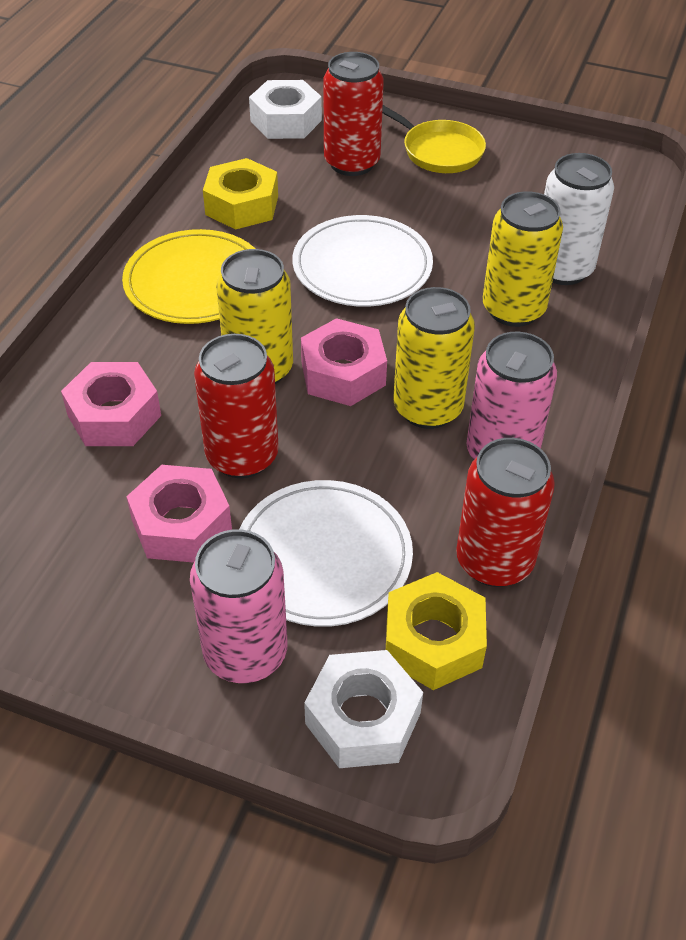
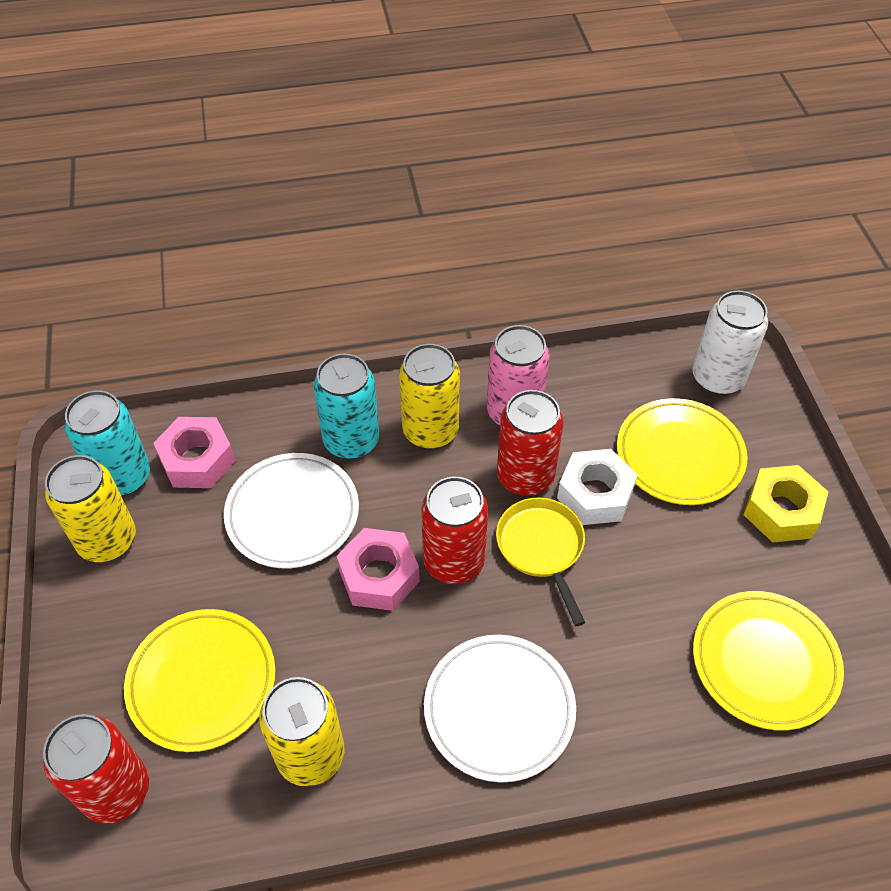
pink can: [190,529,287,683] [466,332,557,460] = 2 -> [487,325,550,425] = 1
pink nut: [61,362,161,446] [126,465,232,563] [301,318,387,406] = 3 -> [153,417,235,488] [337,528,420,611] = 2
turquoise can: none = 0 -> [65,390,150,496] [313,353,379,459] = 2
white nut: [249,80,322,139] [304,650,423,768] = 2 -> [557,449,638,525] = 1
yellow nut: [203,158,278,230] [386,572,487,690] = 2 -> [743,465,828,543] = 1
yellow plate: [122,229,255,324] = 1 -> [124,609,275,752] [617,398,748,505] [693,591,844,730] = 3

